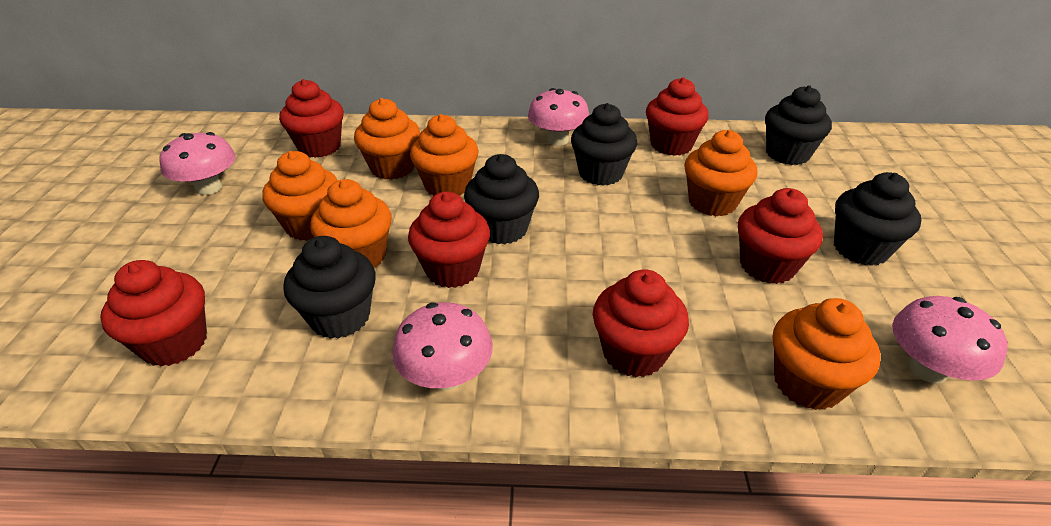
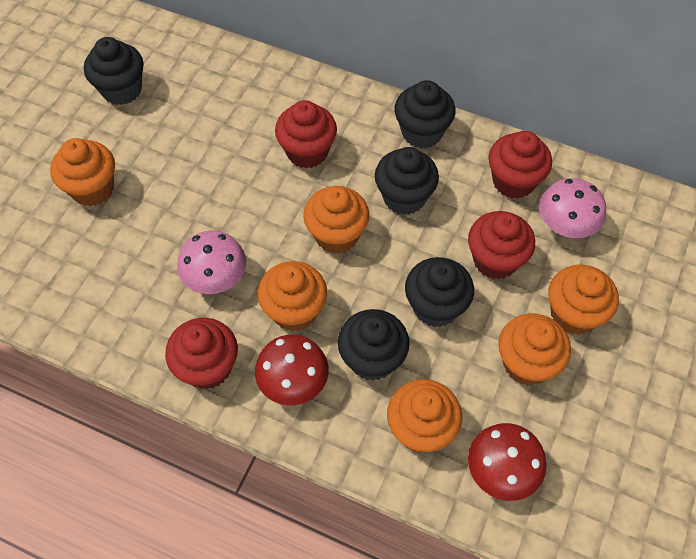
pink mushroom: [159,132,236,195] [392,302,493,391] [528,88,589,146] [892,296,1008,383] = 4 -> [177,231,246,294] [539,178,606,238] = 2
red cupcake: [100,260,207,367] [279,79,344,158] [408,192,490,288] [593,269,689,377] [646,77,709,156] [738,188,823,284] = 6 -> [165,318,238,389] [275,100,337,168] [468,211,535,279] [488,131,552,199] = 4
red mushroom: none = 0 -> [255,334,329,405] [468,423,546,501] = 2

